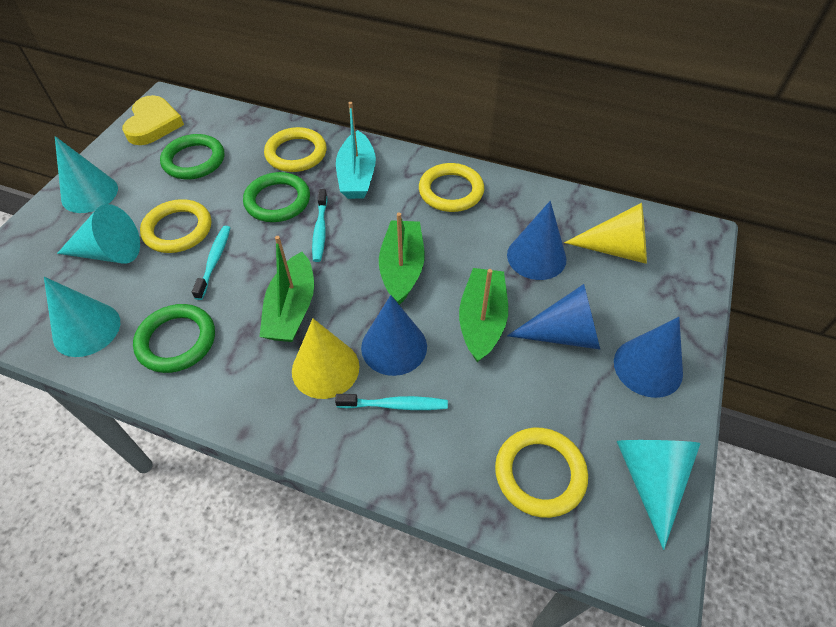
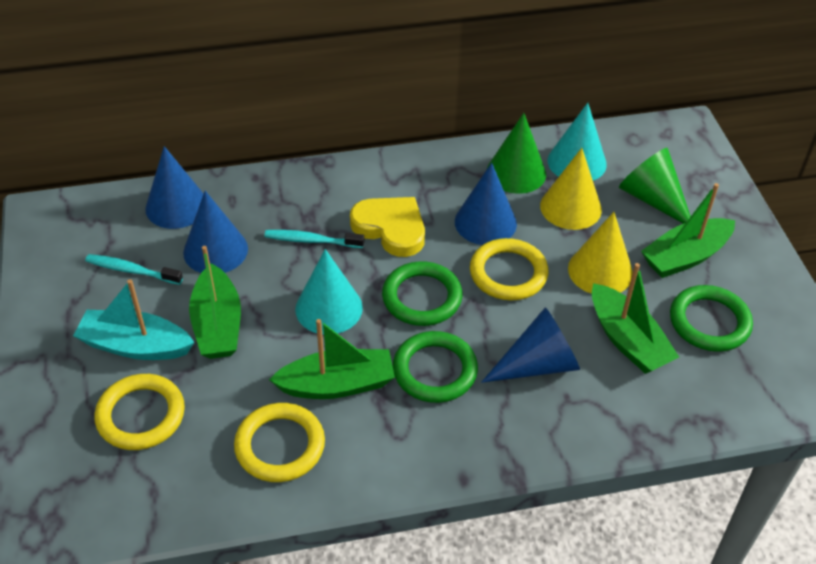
green boat: [259,236,314,342] [379,212,424,305] [459,268,508,363] = 3 -> [189,246,241,359] [269,319,395,399] [592,263,679,374] [641,183,735,278] = 4
green cone: none = 0 -> [487,113,546,194] [619,148,691,224] = 2
turquoise cone: [44,277,120,357] [55,136,118,213] [57,204,140,263] [616,440,701,550] = 4 -> [295,249,363,334] [548,103,607,181] = 2
turquoise toothbrush: [192,226,230,300] [312,189,328,262] [335,394,448,410] = 3 -> [85,254,183,285] [264,230,364,248] = 2
yellow ring: [140,199,211,253] [264,127,327,172] [419,163,484,212] [495,428,588,518] = 4 -> [94,374,185,450] [234,403,325,482] [470,238,548,300] = 3

